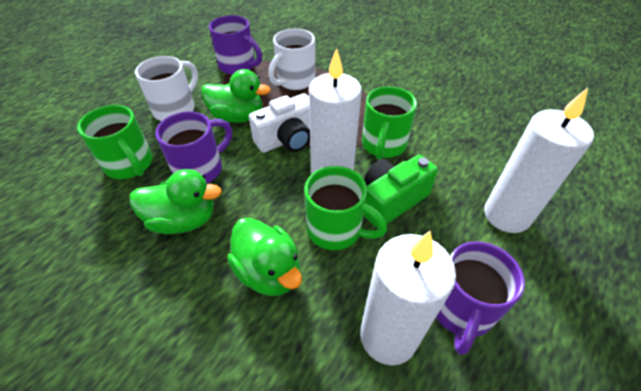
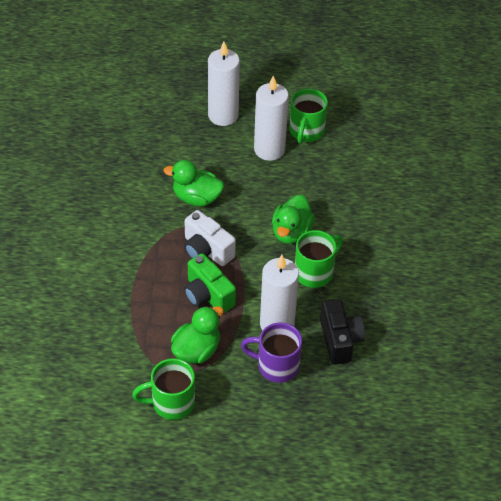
black camera: none = 0 -> [320,299,365,365] = 1
purple mug: [155,111,232,184] [209,15,262,75] [436,241,525,355] = 3 -> [241,322,302,383] = 1
white mug: [135,56,198,121] [268,28,315,90] = 2 -> none = 0

